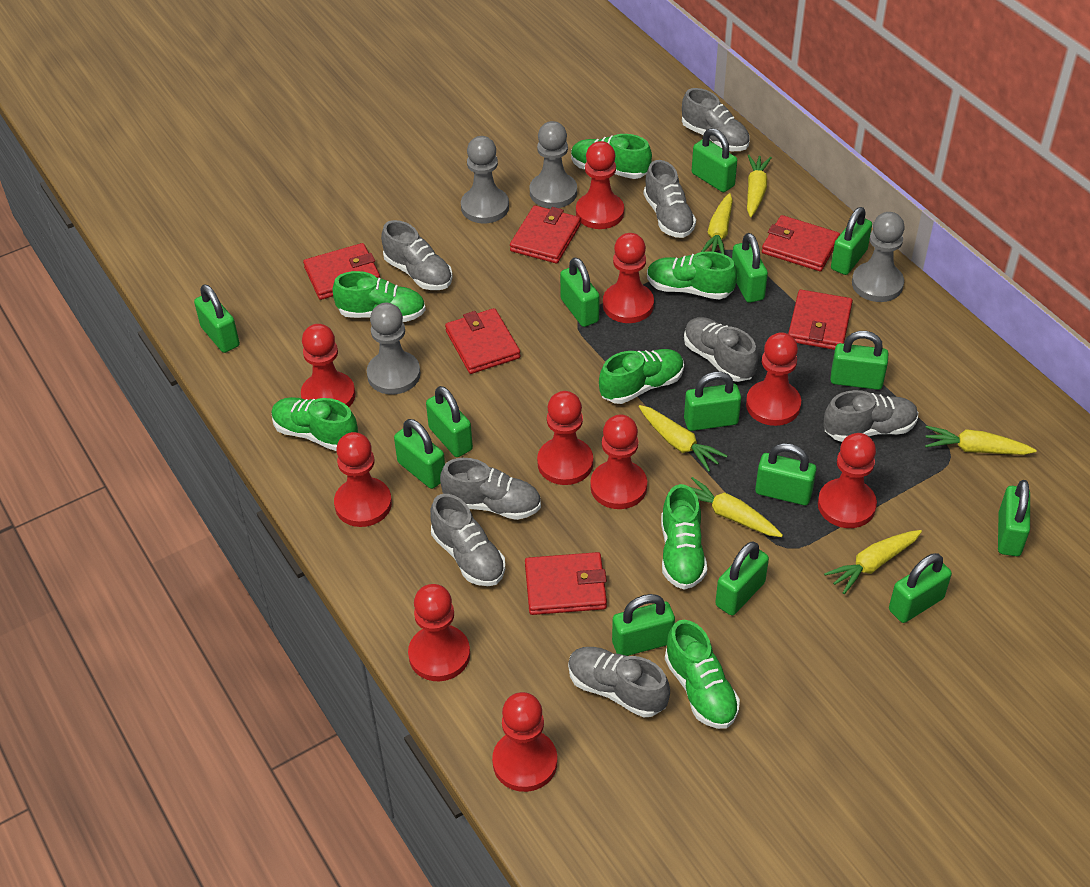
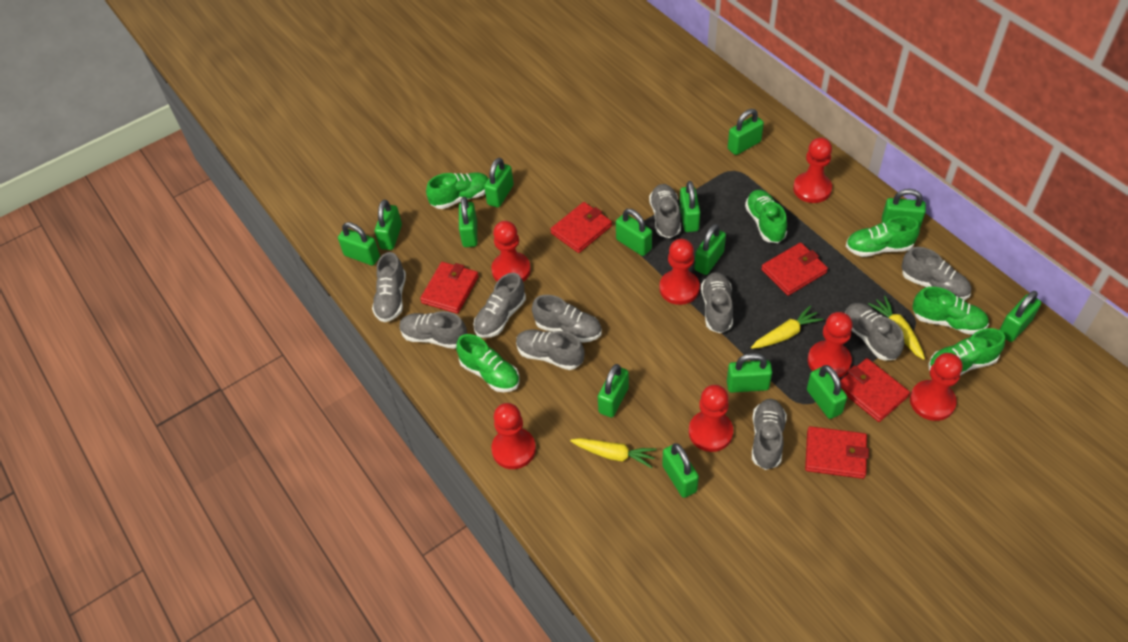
green shoe: [272,397,358,451] [333,271,426,322] [571,134,652,179] [599,349,684,404] [647,251,737,300] [661,484,707,590] [665,620,740,729] = 7 -> [426,172,488,209] [456,334,519,392] [745,190,787,243] [846,216,920,257] [912,287,989,335] [928,328,1005,375] = 6
grey pawn: [367,303,420,394] [461,136,509,224] [529,121,577,208] [852,212,905,302] = 4 -> none = 0
grey shoe: [381,220,453,290] [430,494,505,586] [440,458,541,520] [568,647,670,718] [644,160,696,238] [682,88,750,151] [684,317,758,382] [824,390,918,442] = 8 -> [372,252,406,322] [399,311,467,349] [473,273,526,338] [516,330,585,370] [532,295,602,343] [649,184,681,238] [701,272,733,333] [752,399,787,470] [845,303,904,361] [902,247,971,300] = 10
red pawn: [301,324,355,407] [334,432,392,527] [408,584,470,681] [492,692,557,792] [537,391,593,485] [576,141,624,229] [590,414,647,509] [603,233,654,323] [746,332,801,426] [818,433,877,528] = 10 -> [491,221,531,282] [491,403,536,469] [659,239,700,305] [689,385,733,452] [793,137,832,203] [808,312,853,378] [910,353,963,421] = 7
red wallet: [303,243,380,300] [445,308,521,374] [510,205,581,264] [525,552,607,615] [762,215,840,271] [788,290,853,350] = 6 -> [420,262,479,314] [550,202,612,253] [761,243,828,296] [805,426,869,479] [840,358,910,422] = 5
yellow carrot: [639,405,727,472] [690,477,783,537] [701,193,733,255] [747,155,772,217] [824,530,922,594] [925,426,1037,455] = 6 -> [570,438,657,468] [751,306,823,349] [868,296,925,360] = 3

